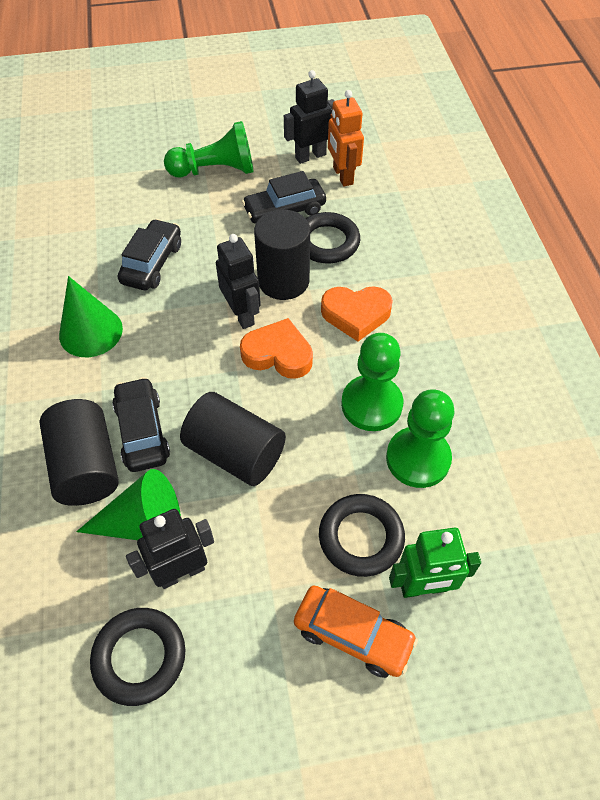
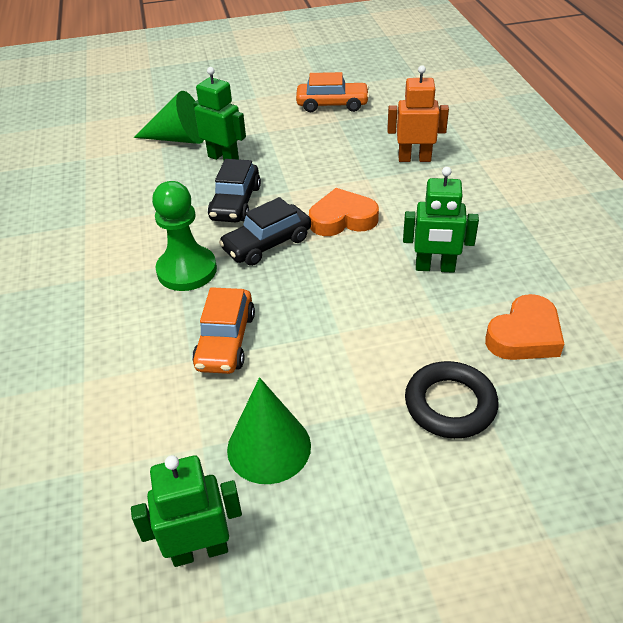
black car: [112,377,170,472] [118,219,181,290] [242,171,326,223] = 3 -> [208,159,261,222] [219,197,311,266] = 2
black cylinder: [39,399,119,506] [180,392,286,486] [254,209,310,300] = 3 -> none = 0
black ring: [90,608,185,706] [306,212,360,263] [319,494,405,577] = 3 -> [405,361,498,439] = 1
black robot: [126,509,214,589] [216,234,261,329] [284,70,335,164] = 3 -> none = 0
green pawn: [164,121,254,178] [341,333,403,431] [386,389,454,488] = 3 -> [152,181,217,291] = 1
green robot: [389,528,481,598] = 1 -> [131,455,242,567] [193,67,246,161] [403,167,479,273] = 3
orange car: [294,585,418,678] = 1 -> [192,287,255,374] [296,72,370,112] = 2

